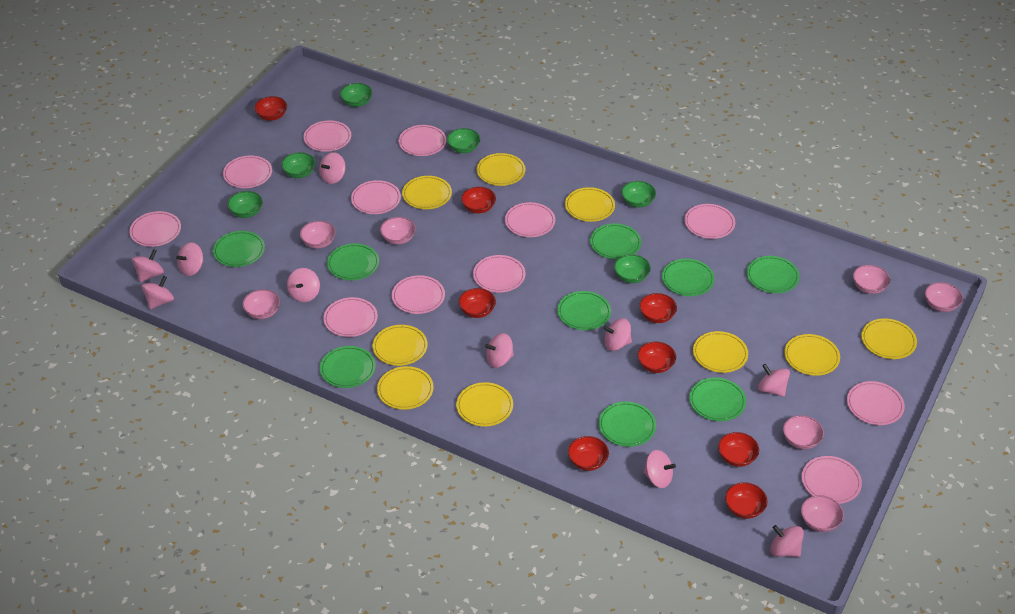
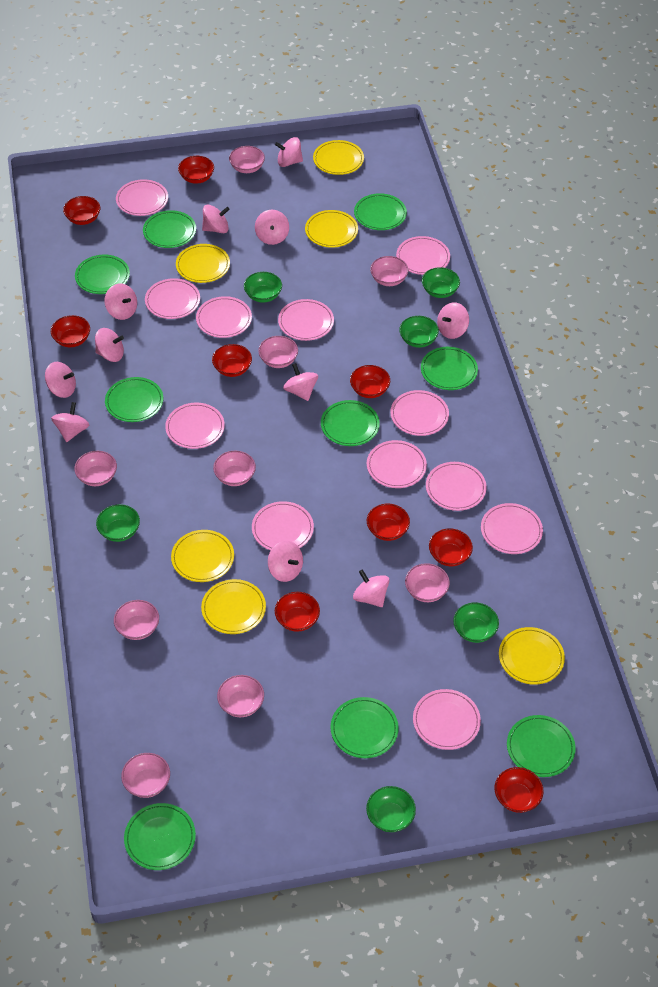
pink bowl: [242,289,280,319] [300,221,336,248] [380,217,416,244] [783,415,824,449] [801,495,844,532] [853,265,890,294] [925,282,963,312] = 7 -> [74,451,117,486] [114,600,159,640] [121,753,170,798] [213,451,256,486] [217,675,264,717] [229,146,265,173] [258,336,298,368] [370,256,408,286] [405,563,450,602] = 9
pink spinning top: [132,249,164,282] [142,276,174,309] [176,242,204,276] [287,268,320,302] [319,152,346,184] [485,333,514,368] [603,318,632,351] [643,450,676,488] [758,364,790,397] [770,525,804,557] = 10 -> [45,362,76,398] [51,402,89,442] [95,328,124,362] [105,284,137,320] [202,205,230,233] [255,210,289,245] [268,541,303,582] [275,137,303,167] [283,363,318,401] [353,569,390,607] [437,302,469,339] = 11
red bowl: [254,96,287,121] [458,288,496,318] [461,187,496,213] [568,436,609,471] [637,342,676,373] [639,293,677,323] [718,432,759,467] [725,482,768,519] = 8 -> [51,315,90,347] [63,196,100,225] [178,156,214,184] [212,344,252,377] [275,592,320,632] [350,365,390,398] [367,504,410,541] [429,528,473,566] [494,767,544,813] = 9
yellow plate: [373,325,428,366] [377,366,434,410] [402,176,452,209] [456,382,513,427] [477,153,525,186] [565,187,615,222] [693,331,748,373] [784,334,840,376] [861,318,917,359] = 9 -> [171,530,234,582] [176,244,230,283] [201,579,266,634] [305,210,358,248] [313,140,364,175] [499,627,565,685] = 6

